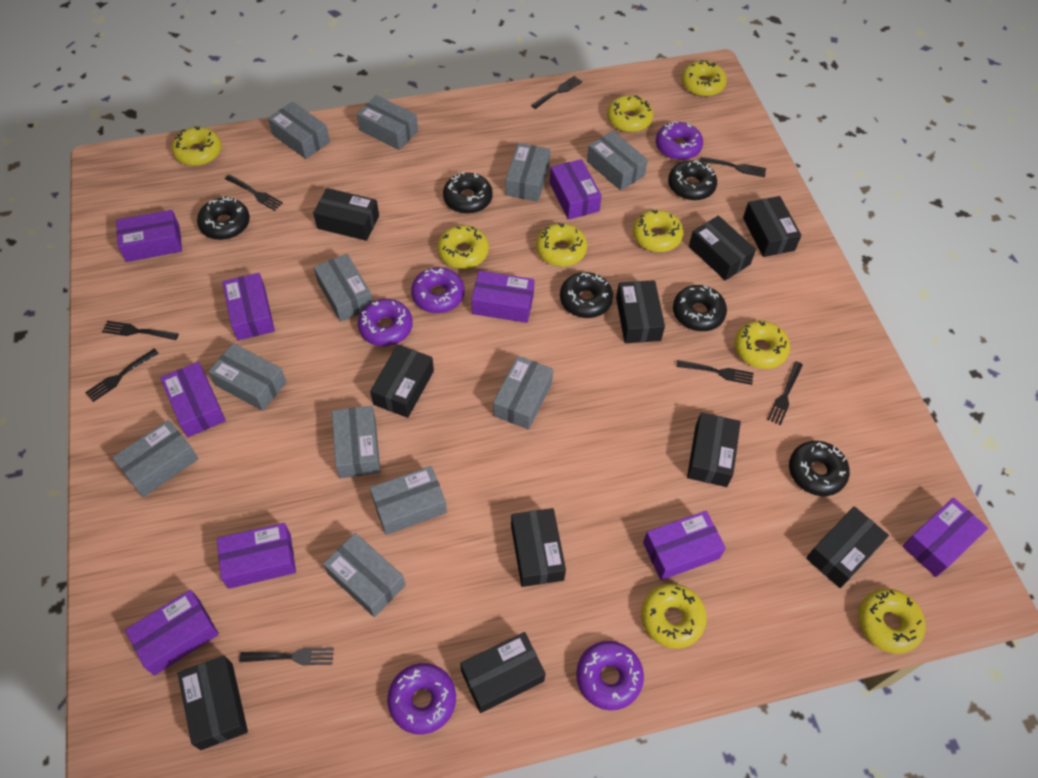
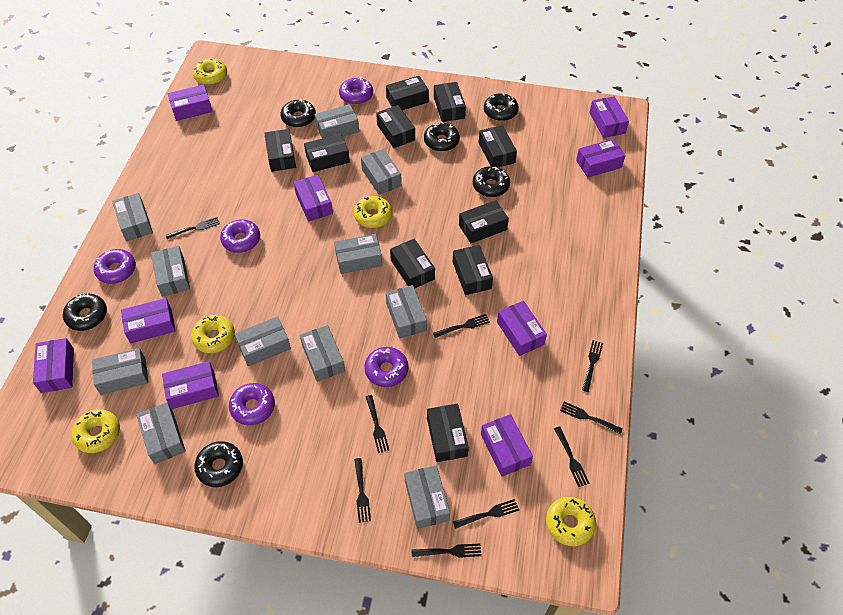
black fork: [85,348,159,402] [102,321,179,340] [225,174,283,211] [239,647,334,665] [531,76,582,109] [676,360,753,385] [700,157,766,177] [767,361,803,425] = 8 -> [165,217,220,239] [354,458,371,523] [366,395,389,453] [412,543,482,558] [433,314,490,338] [453,499,519,529] [554,427,590,487] [560,402,623,434] [582,340,603,392] = 9
yellow donut: [172,126,222,166] [437,225,489,269] [536,223,587,267] [607,95,653,132] [633,210,684,252] [641,583,707,649] [681,60,727,97] [734,321,790,369] [858,589,925,654] = 9 -> [72,409,120,453] [191,315,235,353] [193,59,227,85] [354,196,392,228] [546,497,596,546] = 5

